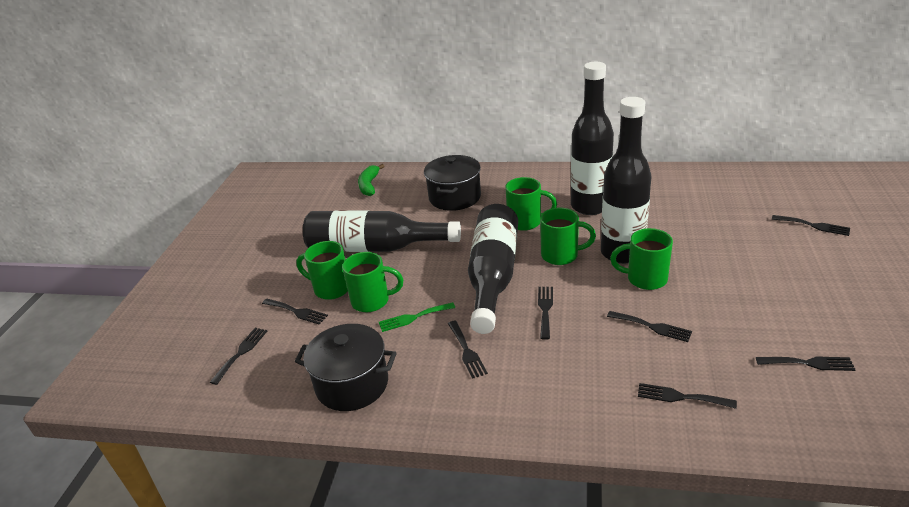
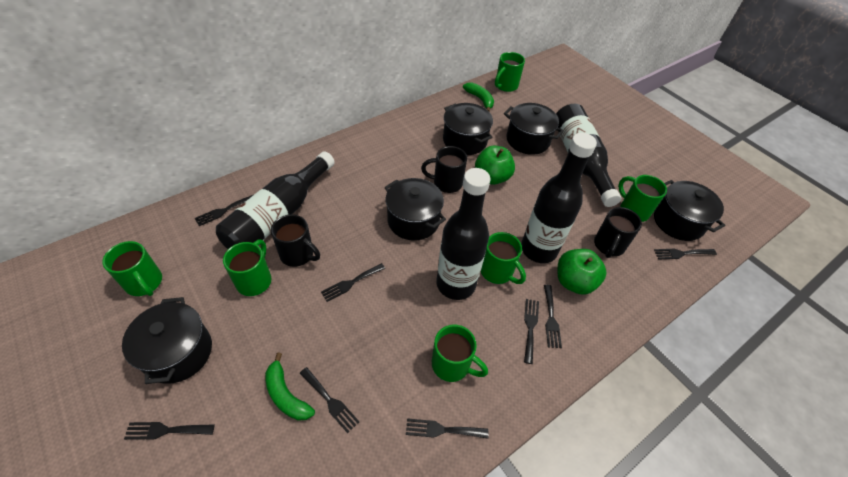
black mug: none = 0 -> [271,214,320,267] [421,146,467,193] [594,207,642,258] = 3
black pot: [294,324,396,411] [424,155,481,211] = 2 -> [122,297,212,384] [384,178,446,241] [443,103,493,155] [504,103,564,155] [654,180,725,241] = 5
green apple: none = 0 -> [475,146,515,185] [557,249,606,295] = 2
green banana: [358,164,384,196] = 1 -> [265,352,315,421] [463,82,494,111] = 2
green fork: [379,302,455,332] = 1 -> none = 0
green mug: [296,241,348,300] [342,252,404,312] [505,177,557,231] [540,208,596,265] [610,228,673,290] = 5 -> [102,241,162,296] [223,240,272,296] [432,325,488,382] [481,232,526,284] [495,52,525,92] [618,175,667,222] = 6

